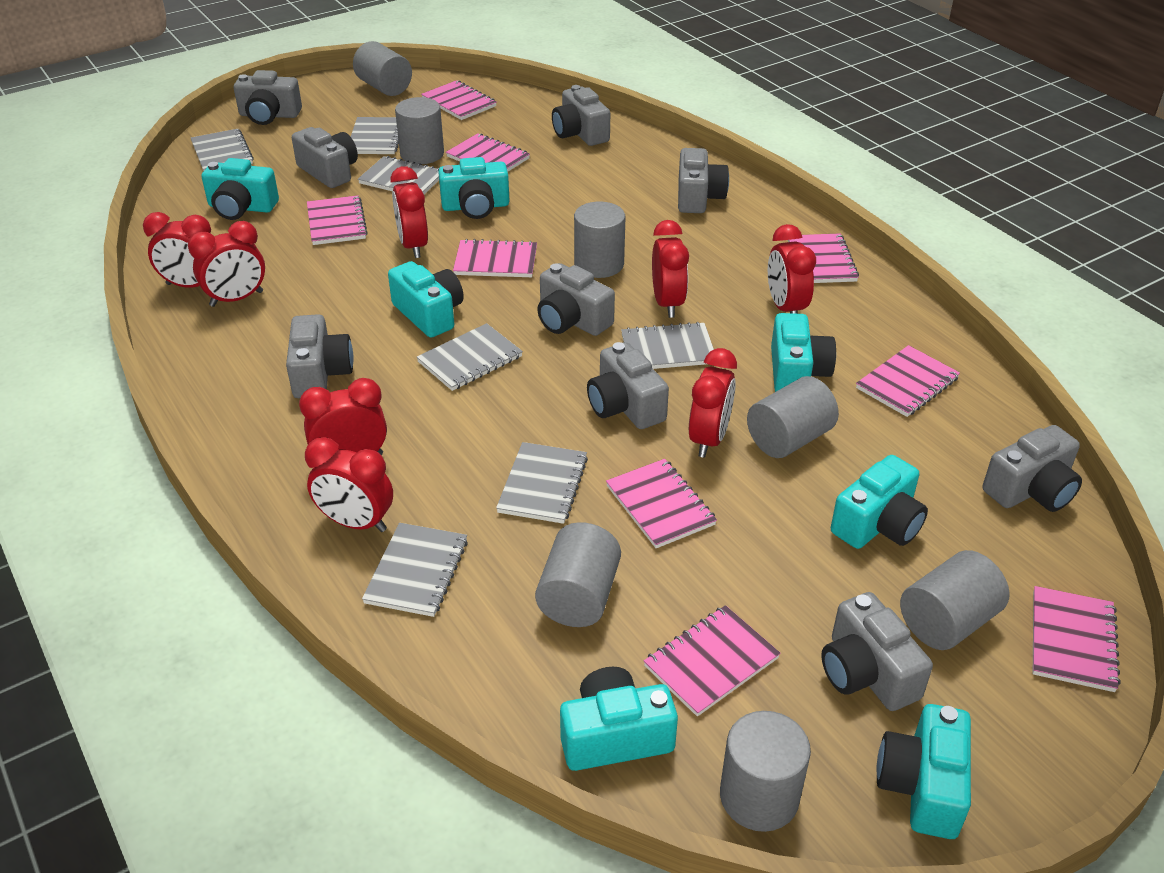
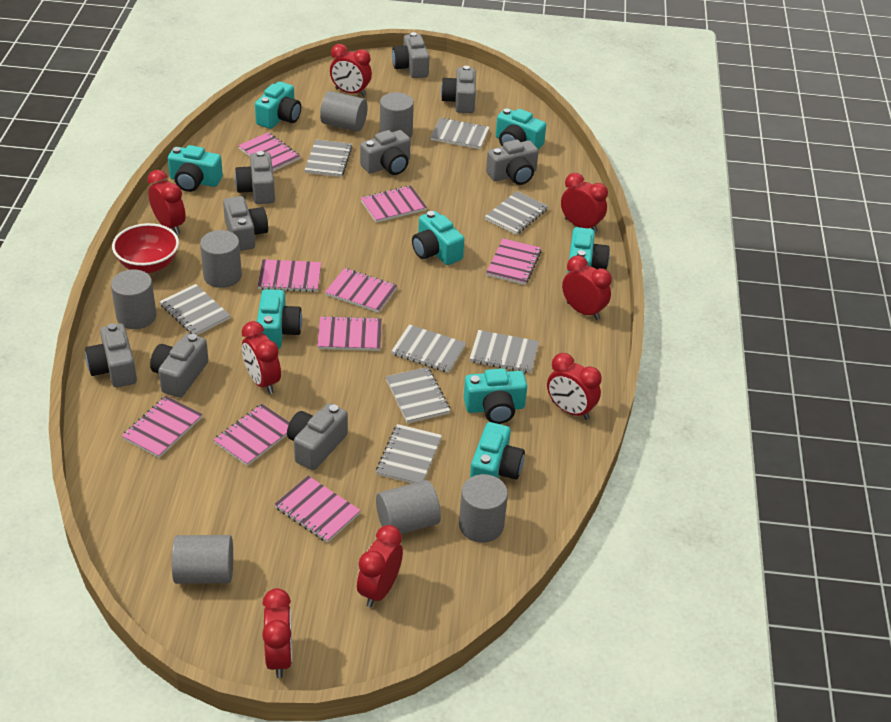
grey notebook: [191,129,254,171] [351,117,399,154] [358,156,439,194] [362,523,468,617] [417,323,523,391] [496,442,588,524] [621,322,714,369] = 7 -> [160,284,231,335] [304,139,353,177] [376,424,442,484] [386,367,450,424] [391,324,466,373] [430,118,490,149] [469,330,539,373] [485,191,548,235] = 8
red bowl: none = 0 -> [112,223,179,273] = 1
turquoise camera: [202,158,279,220] [388,261,464,338] [438,157,510,219] [560,667,678,771] [771,313,836,392] [831,455,928,549] [877,704,971,839] = 7 -> [168,145,223,192] [255,81,301,129] [257,289,302,349] [412,211,464,265] [464,368,527,424] [470,422,525,480] [496,108,546,150] [567,227,610,274] = 8

